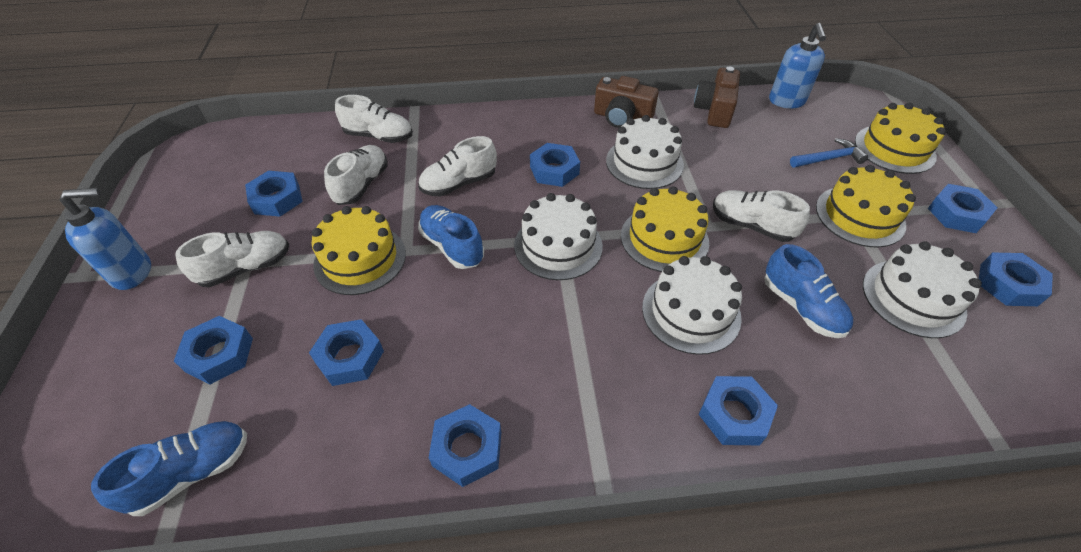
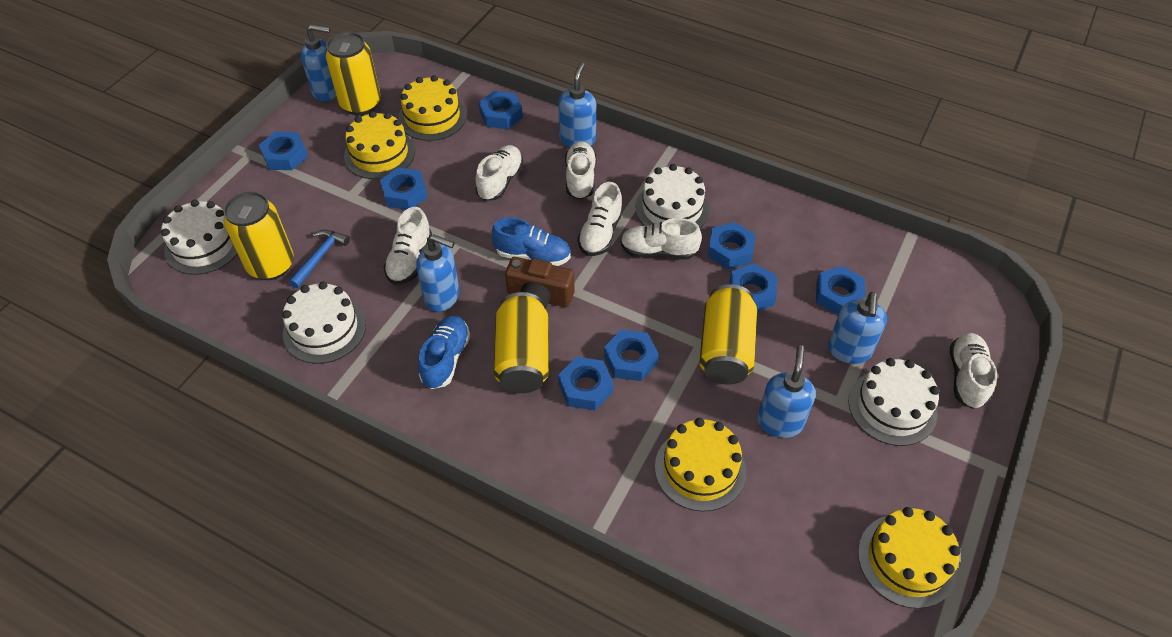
blue shoe: [91,421,247,516] [418,205,484,269] [764,244,853,338] = 3 -> [418,316,470,389] [492,217,571,266] = 2
blue soap dispenser: [59,188,151,290] [769,23,826,108] = 2 -> [301,24,336,101] [416,234,460,312] [558,62,596,147] [757,345,816,438] [828,292,887,364] = 5
brown camera: [594,76,659,128] [694,67,740,128] = 2 -> [505,257,575,309] = 1
white shoe: [175,231,289,287] [324,145,388,205] [335,95,413,143] [418,136,497,197] [713,190,810,242] = 5 -> [384,207,432,285] [475,145,524,201] [565,141,597,200] [578,182,623,256] [620,218,702,260] [950,333,997,409] = 6
yellow can: none = 0 -> [223,191,294,280] [325,32,381,115] [494,292,549,393] [699,284,757,384] = 4

